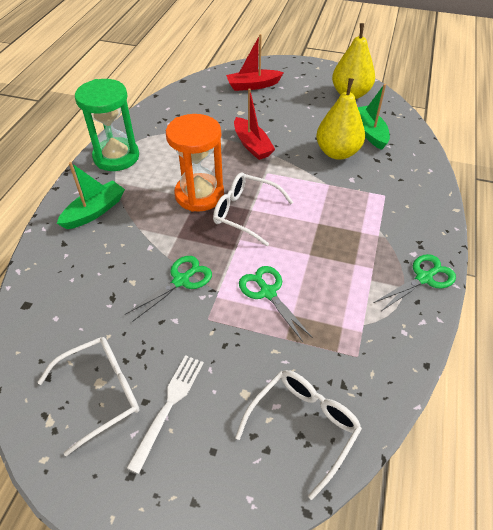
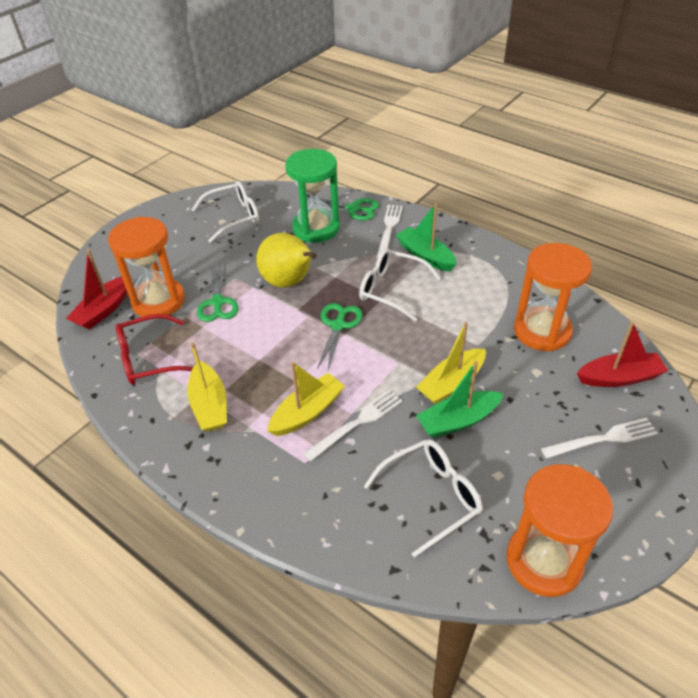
orange hourglass: [166,114,224,212] = 1 -> [108,216,185,319] [506,464,613,597] [514,243,592,352] = 3
red glasses: none = 0 -> [116,314,193,385] = 1
white fork: [127,355,204,474] = 1 -> [303,389,403,461] [376,205,403,258] [541,418,658,459] = 3
yellow boat: none = 0 -> [187,342,227,432] [267,362,345,436] [416,322,486,404] = 3
yellow pear: [316,78,365,160] [332,23,375,99] = 2 -> [256,233,317,288] = 1

